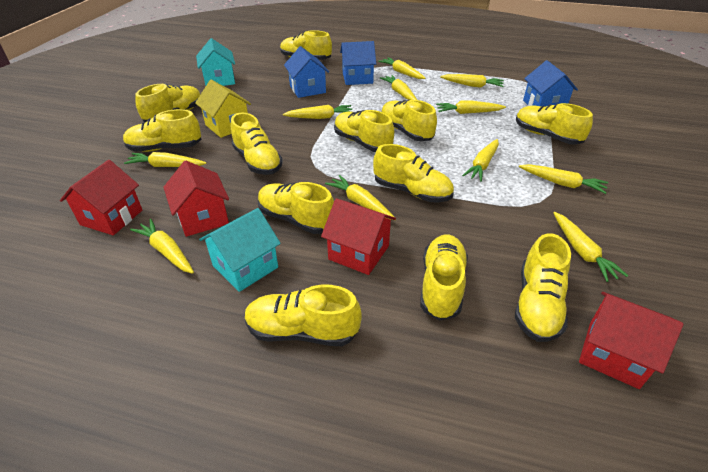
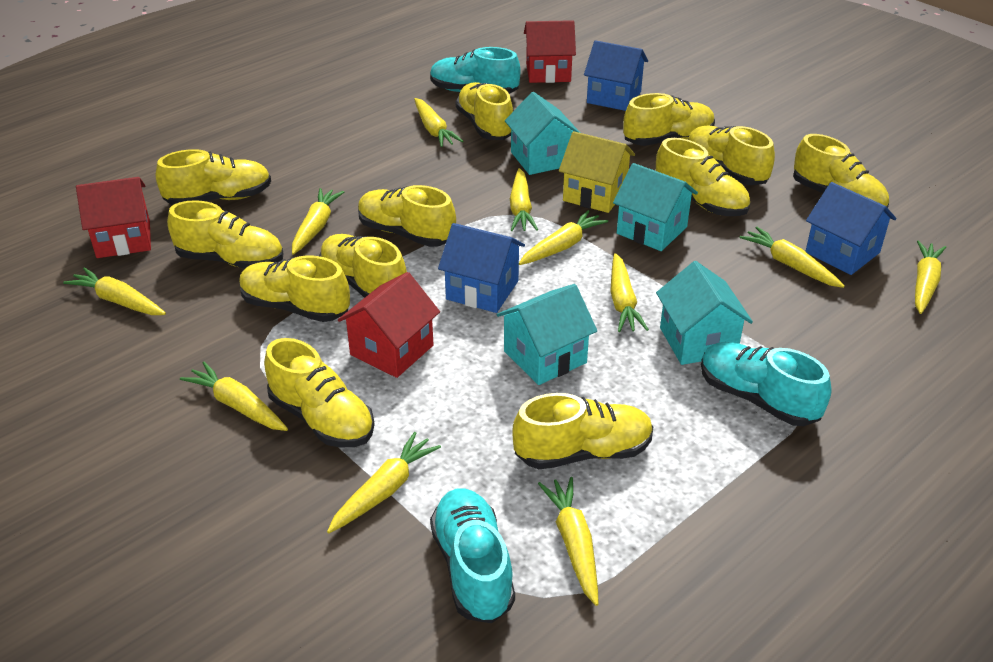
red house: [60,160,142,235] [163,161,229,237] [321,198,396,275] [579,292,684,389] = 4 -> [76,177,151,258] [338,272,440,378] [524,20,576,83] = 3
turquoise house: [196,38,235,86] [199,208,281,292] = 2 -> [497,284,597,385] [505,92,580,175] [613,163,698,251] [656,261,753,365] = 4
turquoise shoe: none = 0 -> [430,47,520,94] [430,488,515,623] [701,342,831,426] = 3

